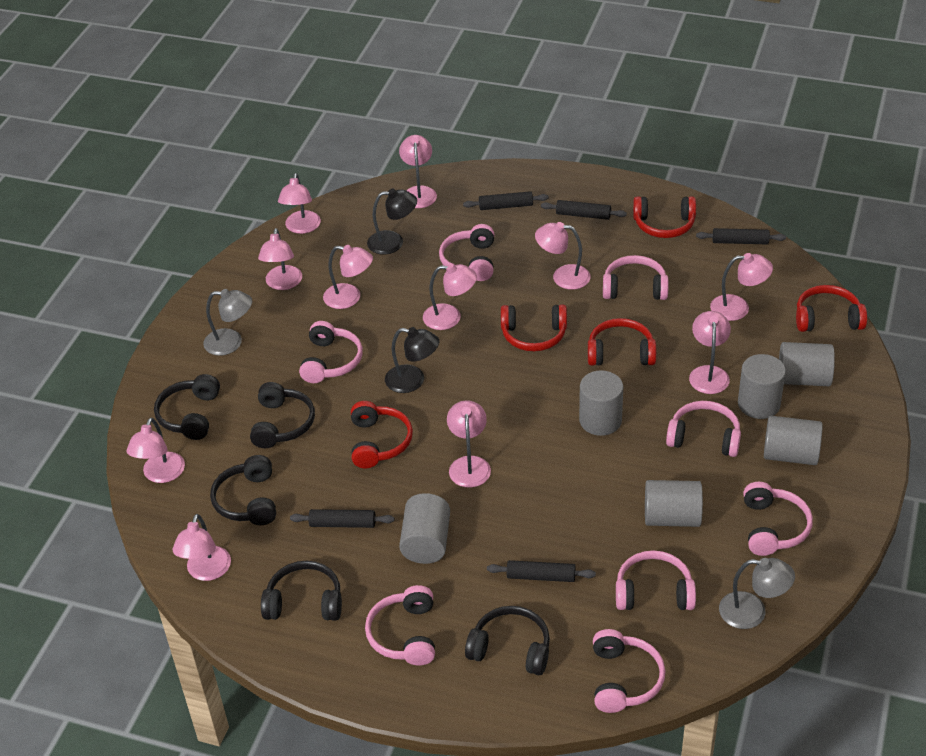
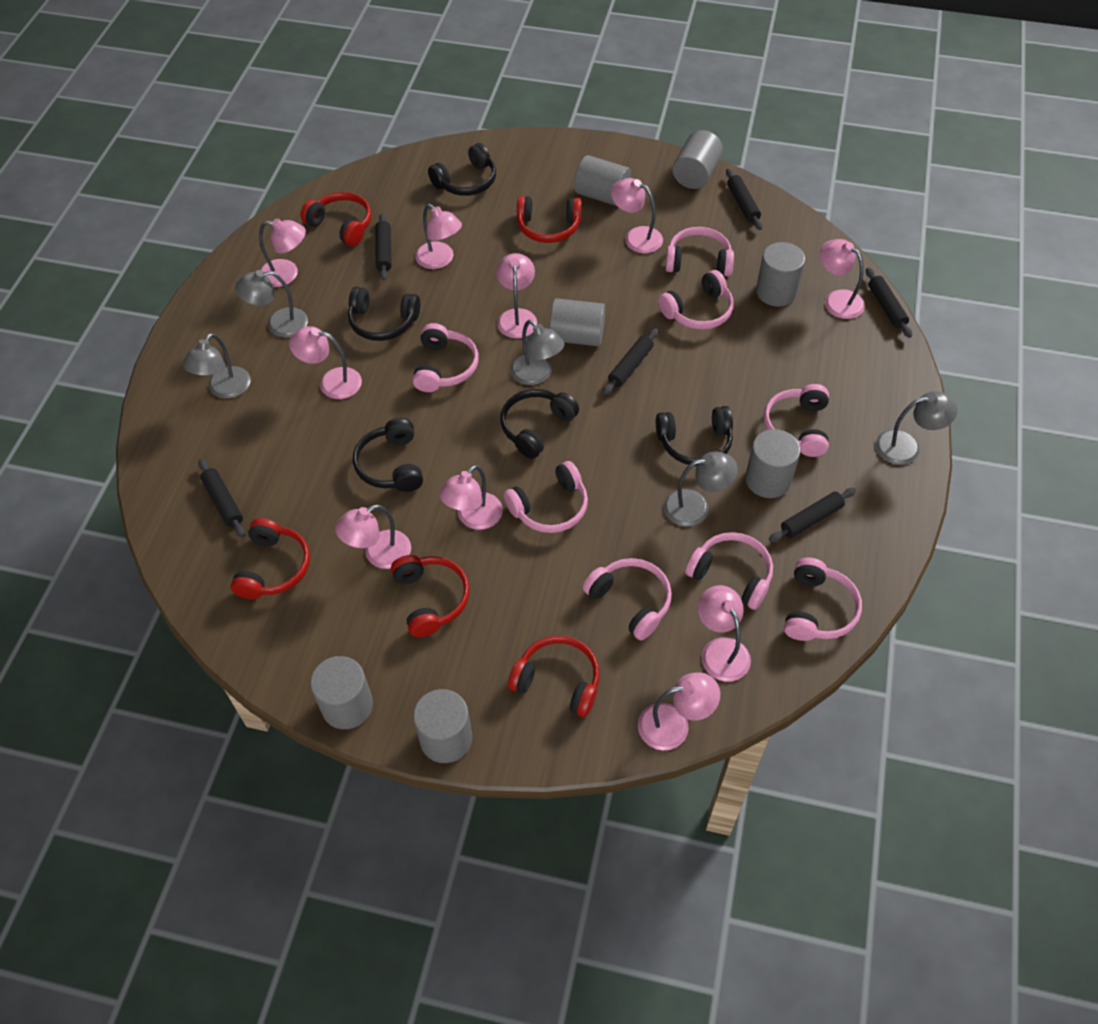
black lamp: [367,189,417,254] [385,327,439,393] = 2 -> none = 0
black rolling pin: [290,509,394,528] [463,191,549,210] [487,560,596,582] [541,200,627,220] [696,228,786,244] = 5 -> [198,459,245,538] [375,213,391,281] [603,328,658,395] [726,168,763,230] [769,488,856,542] [866,267,912,338] = 6
grey cylinder: [399,493,450,564] [579,371,623,436] [645,480,703,527] [738,354,786,419] [764,416,822,465] [779,342,835,386] = 6 -> [310,656,373,729] [413,689,472,763] [549,298,605,346] [574,155,631,206] [673,130,723,189] [745,429,800,498] [756,242,805,306] = 7
grey lamp: [203,289,252,356] [719,558,795,629] = 2 -> [183,333,251,398] [235,270,308,337] [510,320,565,385] [664,452,738,527] [875,391,958,465] = 5
pink lamp: [127,418,185,483] [173,514,231,581] [258,228,302,290] [278,173,321,234] [323,245,373,309] [399,135,437,208] [423,263,477,330] [447,400,491,488] [535,222,590,290] [689,311,731,394] [710,253,773,321] = 11 -> [259,218,306,287] [289,326,362,399] [335,505,411,569] [415,204,462,269] [439,465,503,530] [496,253,537,338] [611,178,663,253] [638,672,720,750] [698,585,751,682] [819,239,865,319] = 10

